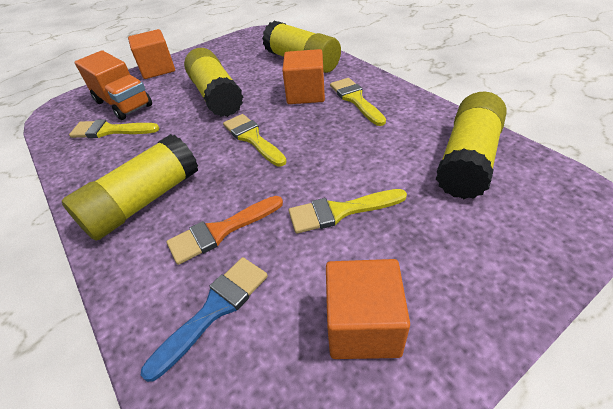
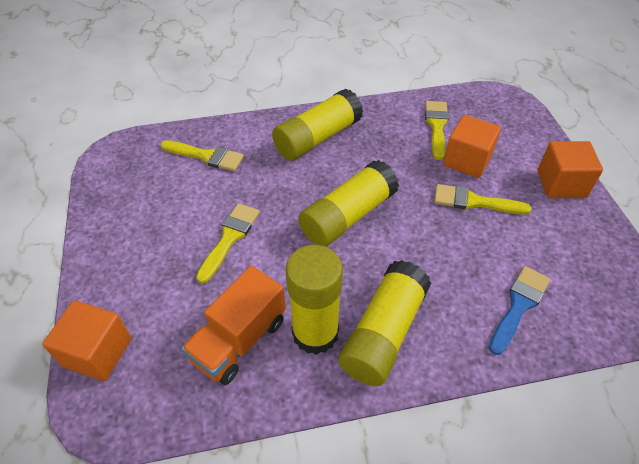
orange brush: [166,196,283,265] = 1 -> none = 0

